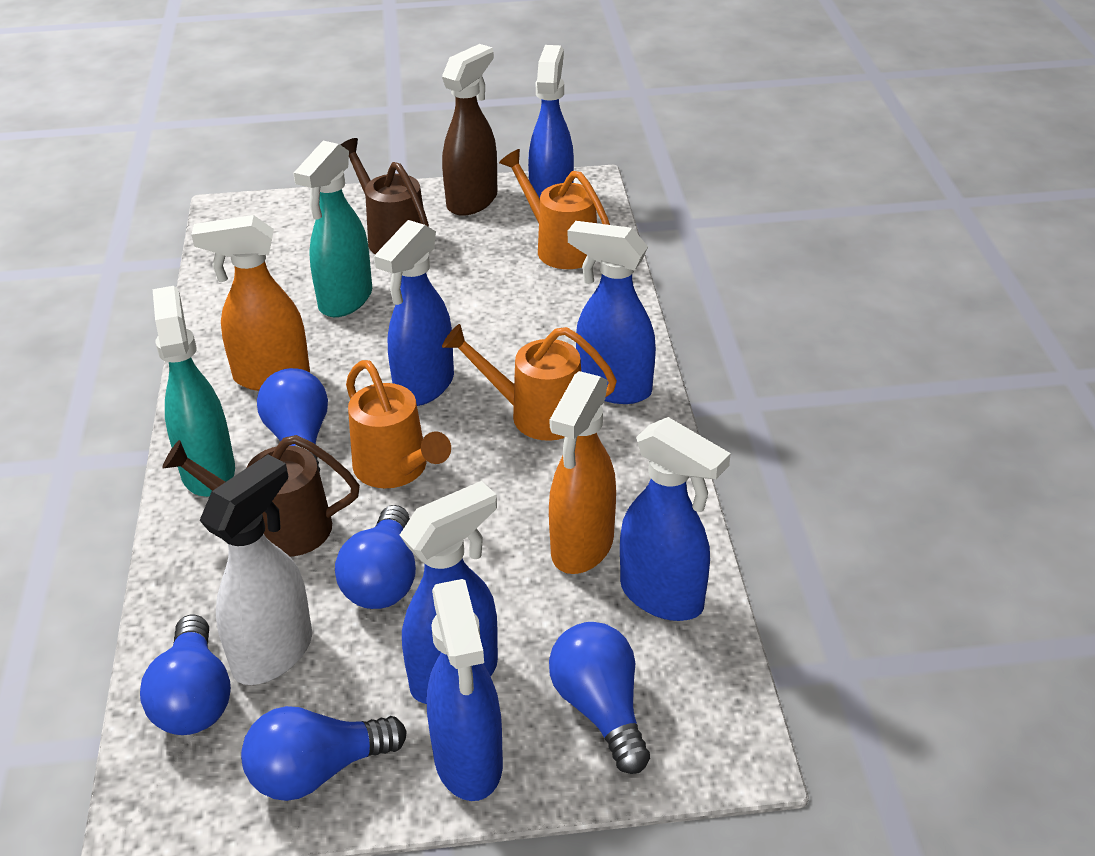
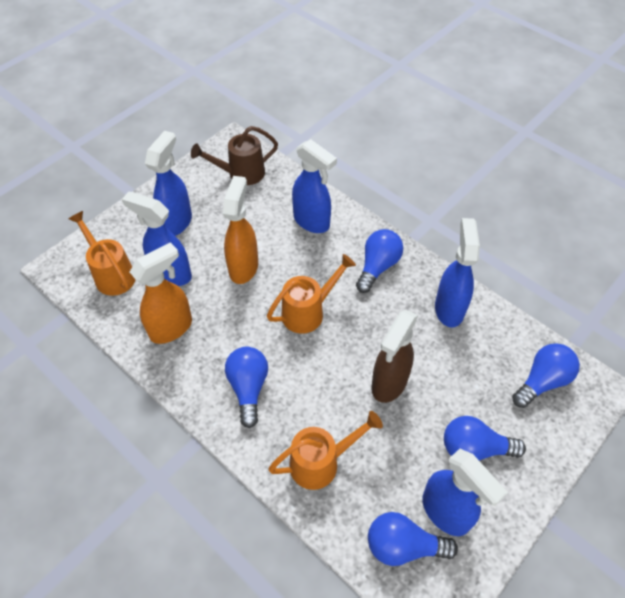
blue spray bottle: [374,220,454,406] [400,481,498,704] [427,579,503,801] [528,45,574,198] [568,221,656,404] [620,417,731,621] = 6 -> [122,192,192,286] [145,131,192,236] [292,139,337,233] [422,449,508,536] [435,218,480,328] = 5
brown watering can: [162,435,360,557] [341,138,429,254] = 2 -> [191,126,278,185] = 1
turquoise spray bottle: [153,286,235,497] [293,141,372,317] = 2 -> none = 0
white spray bottle: [200,454,312,685] = 1 -> none = 0

